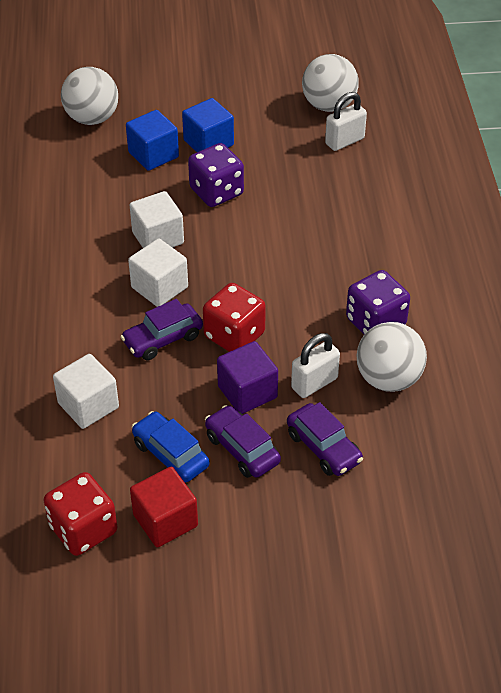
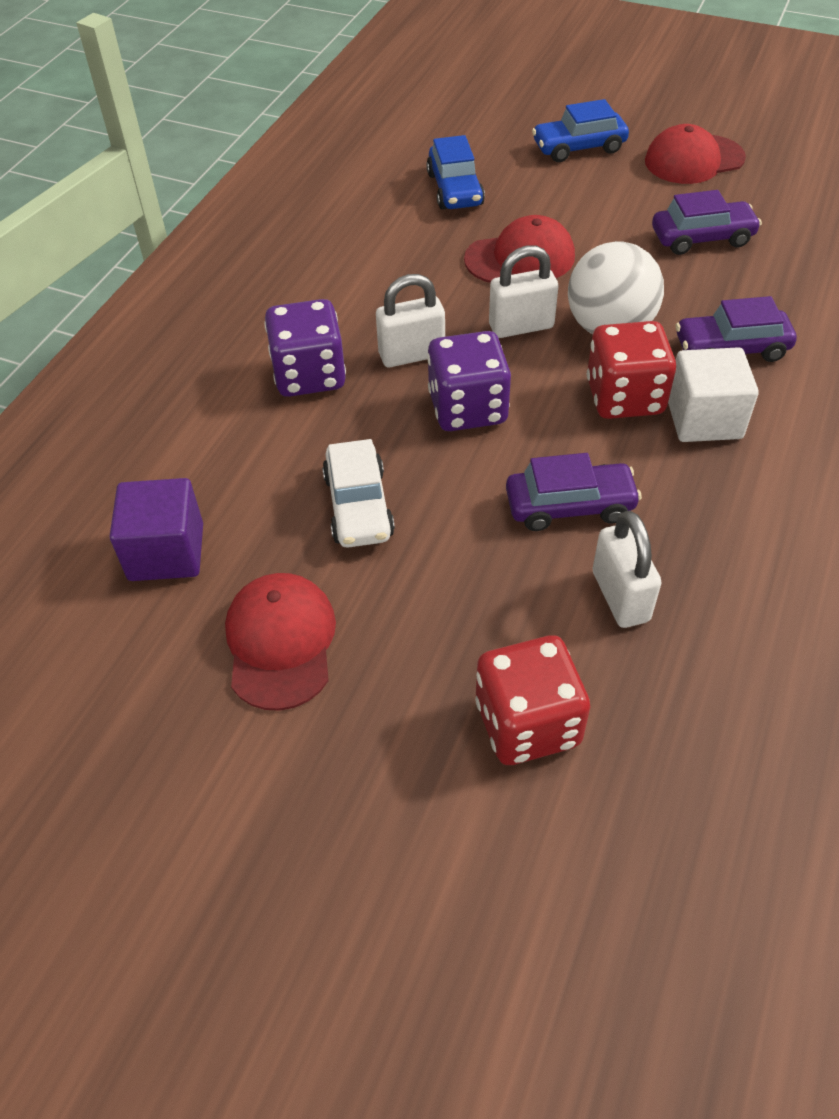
blue car: [132,411,209,482] = 1 -> [426,135,485,210] [532,99,629,162] = 2
blue cube: [126,110,179,171] [182,98,234,152] = 2 -> none = 0
red cap: none = 0 -> [225,573,336,711] [464,215,575,283] [645,124,746,184] = 3
red cube: [130,467,198,547] = 1 -> none = 0
white ball: [61,67,118,125] [302,54,359,112] [357,322,427,392] = 3 -> [568,241,664,334] = 1
white car: none = 0 -> [322,439,395,548] = 1
white cube: [53,354,119,429] [128,239,188,307] [130,191,184,248] = 3 -> [668,347,759,442] = 1
white padlock: [291,333,340,398] [325,92,367,151] = 2 -> [376,274,445,367] [489,246,559,338] [593,510,661,628] = 3

